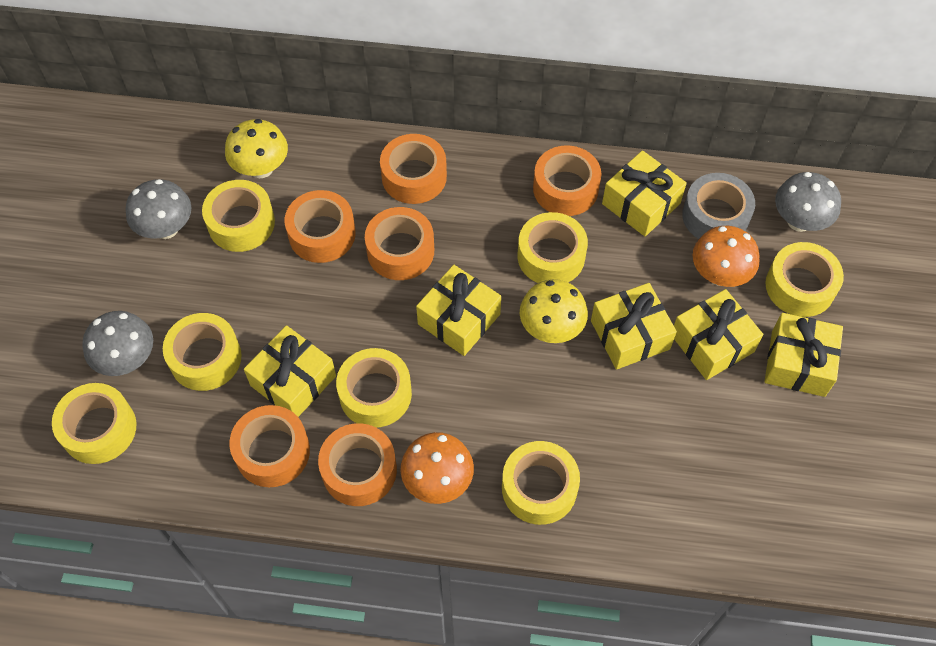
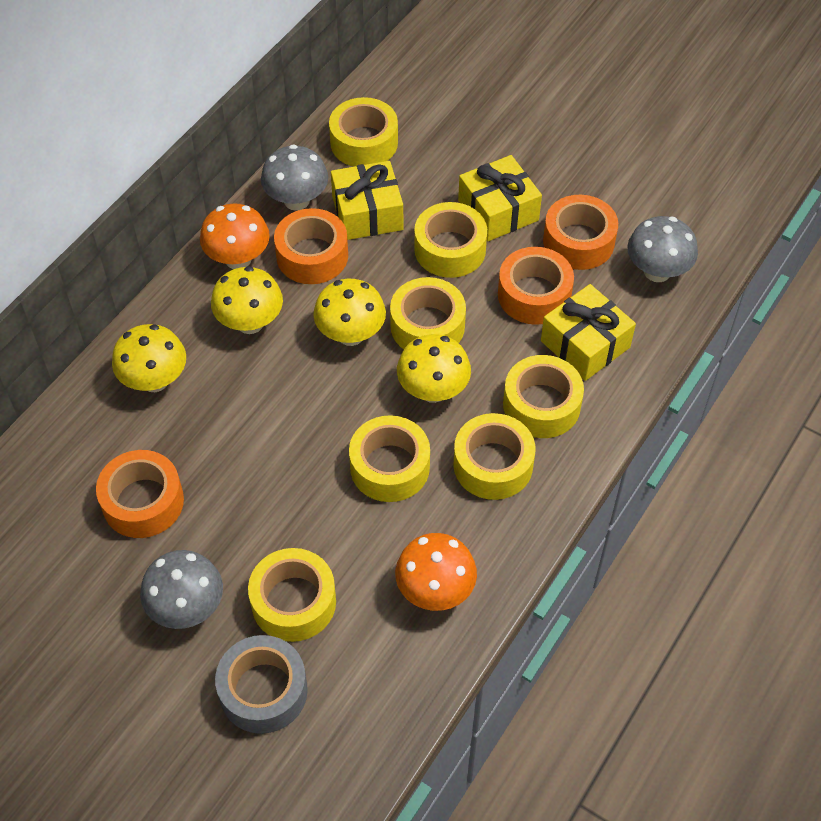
orange tape: [229,405,310,487] [285,190,356,263] [318,423,397,506] [365,207,434,280] [380,134,447,204] [533,145,601,216] = 6 -> [96,450,184,538] [274,208,348,284] [498,247,574,325] [543,195,618,270] = 4
yellow gift: [244,325,336,417] [416,265,501,356] [591,283,677,370] [602,150,687,237] [674,289,763,380] [764,313,843,397] = 6 -> [331,161,403,240] [458,155,542,241] [541,284,636,381] = 3
yellow mushroom: [225,119,288,178] [520,279,588,343] = 2 -> [112,324,186,392] [211,266,283,334] [313,279,386,346] [397,334,471,403] = 4

